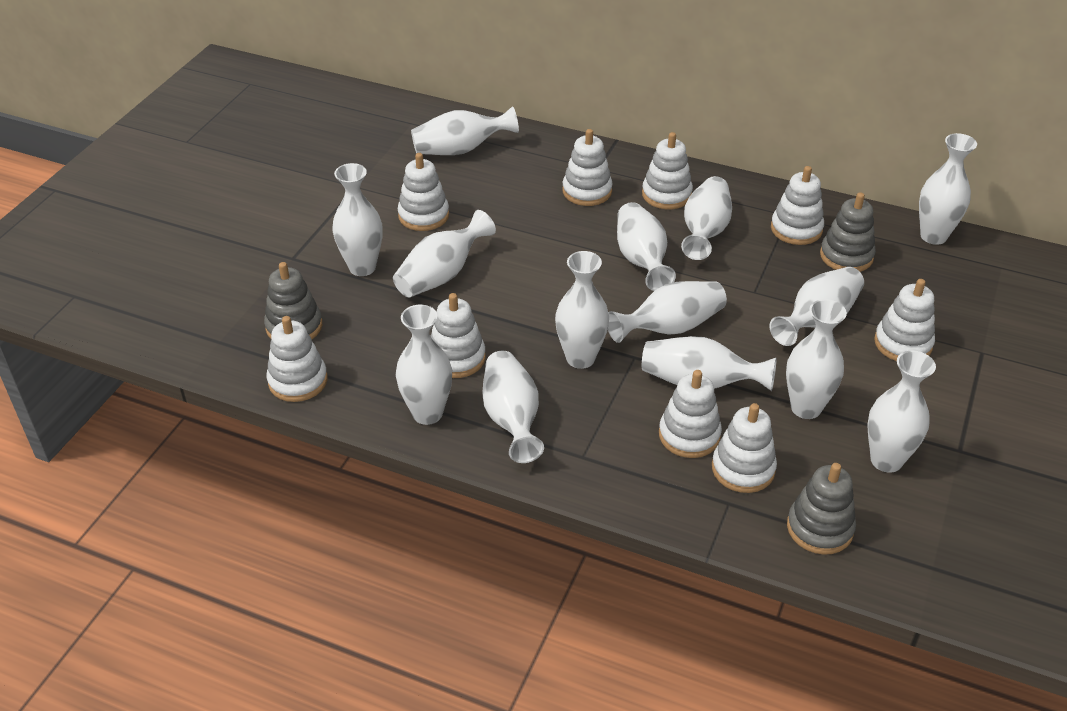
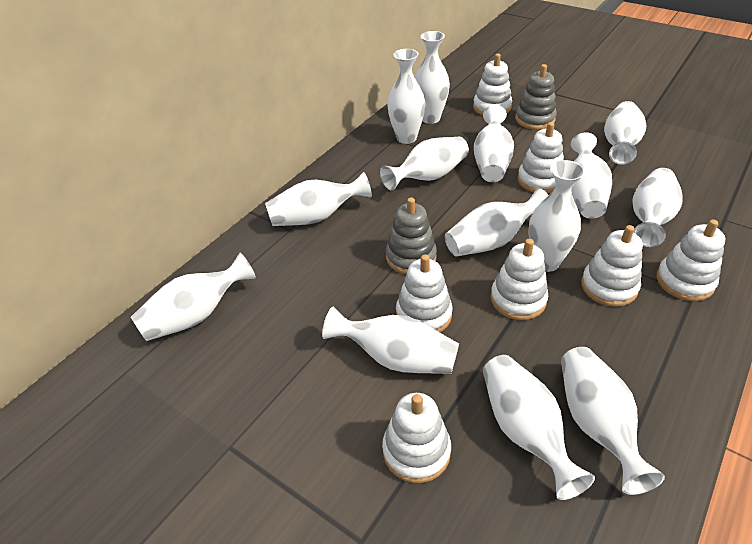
grey stacking toy: [264,262,322,339] [787,463,856,555] [820,192,876,272] = 3 -> [386,197,437,274] [515,64,557,130] = 2
white stacking toy: [267,316,327,402] [398,153,449,231] [431,293,486,378] [562,129,613,206] [642,132,693,209] [659,370,722,458] [712,403,777,493] [771,166,824,245] [874,279,935,361] = 9 -> [382,393,451,483] [396,254,452,332] [473,53,512,115] [491,239,548,320] [518,122,564,193] [581,225,643,307] [657,219,726,301] = 7

